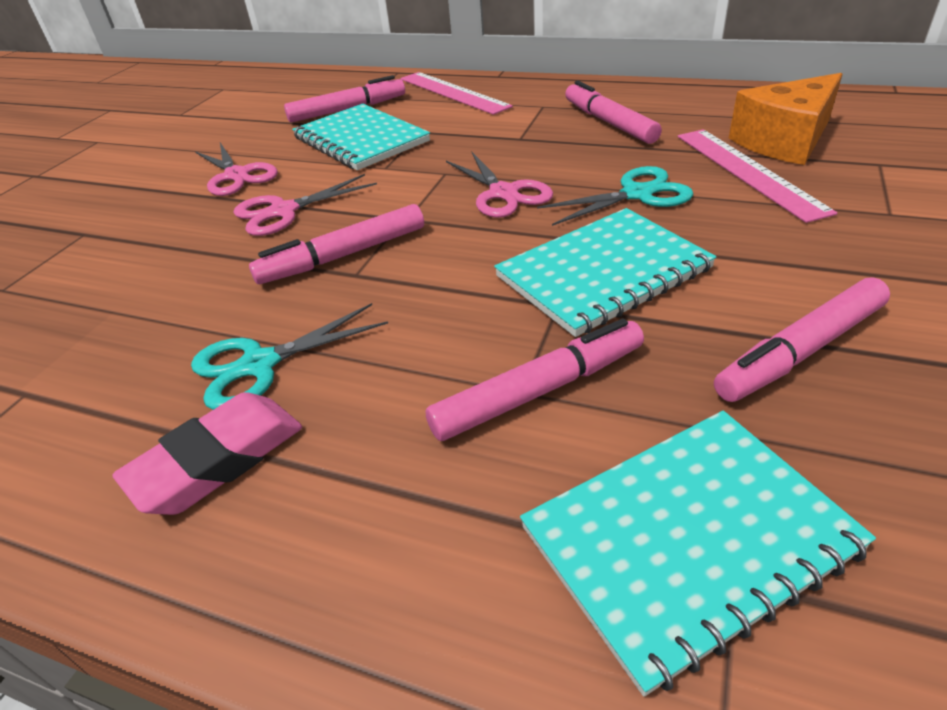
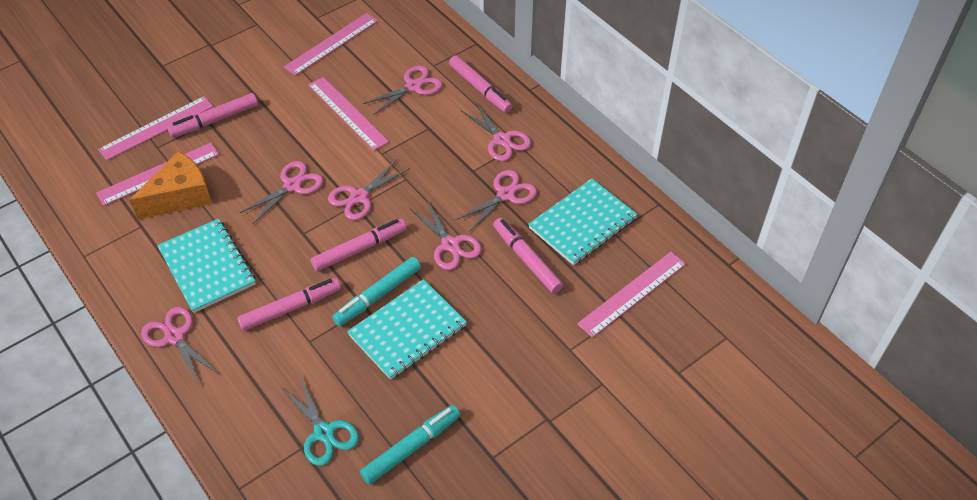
pink eraser: [113,392,302,515] = 1 -> none = 0
pink ruler: [401,72,513,115] [678,129,837,223] = 2 -> [96,143,219,206] [98,96,214,160] [284,13,378,76] [308,77,389,151] [577,252,686,338] = 5
pink scissors: [195,143,278,196] [233,174,377,236] [446,151,553,218] = 3 -> [141,307,219,385] [240,161,323,224] [328,159,410,220] [363,66,442,115] [411,200,482,270] [456,170,537,232] [461,103,531,161] = 7
turquoise marker: none = 0 -> [332,257,421,326] [360,405,460,485] = 2
turquoise scissors: [191,303,388,410] [537,166,694,226] = 2 -> [281,375,359,466] = 1

